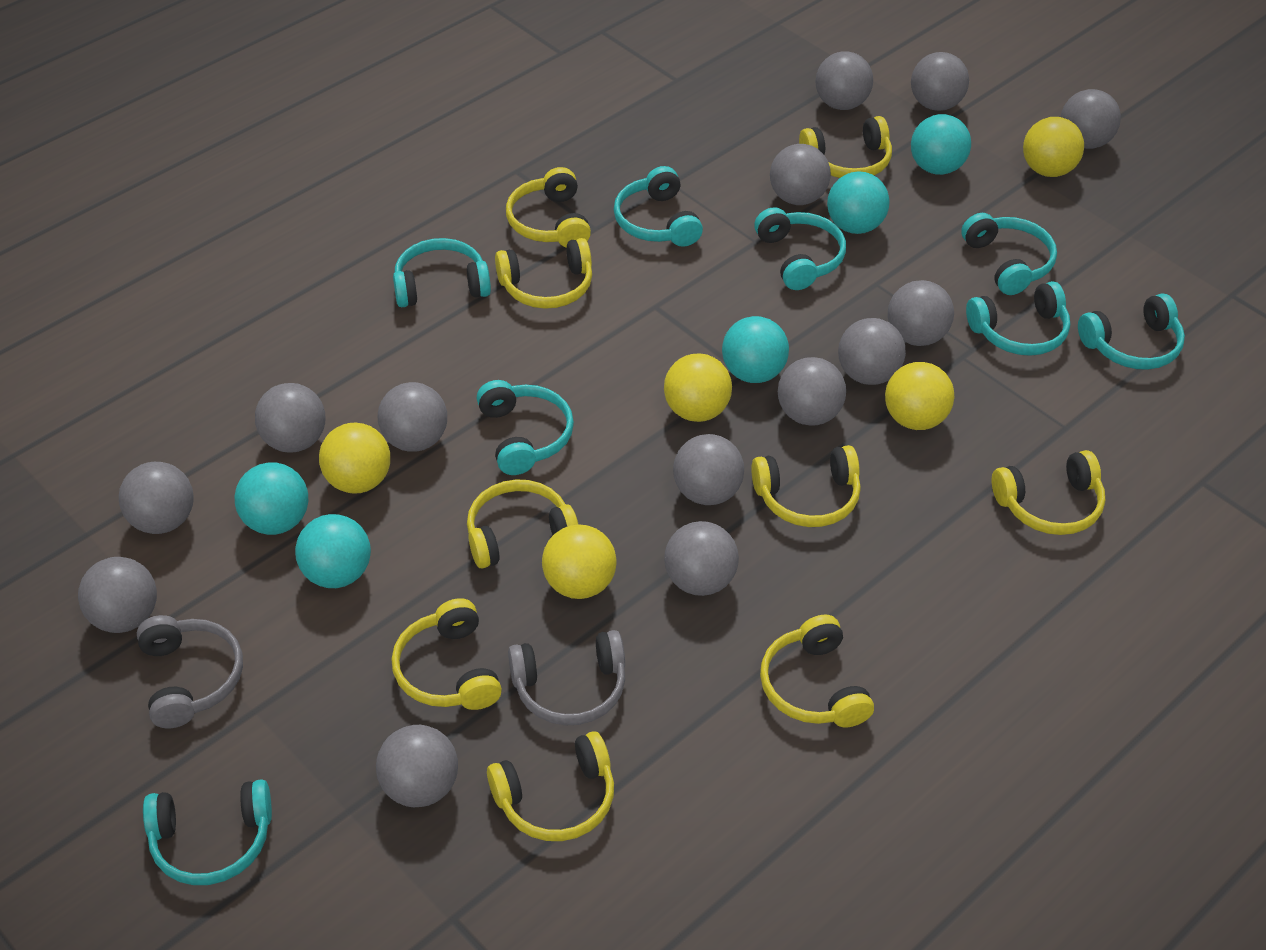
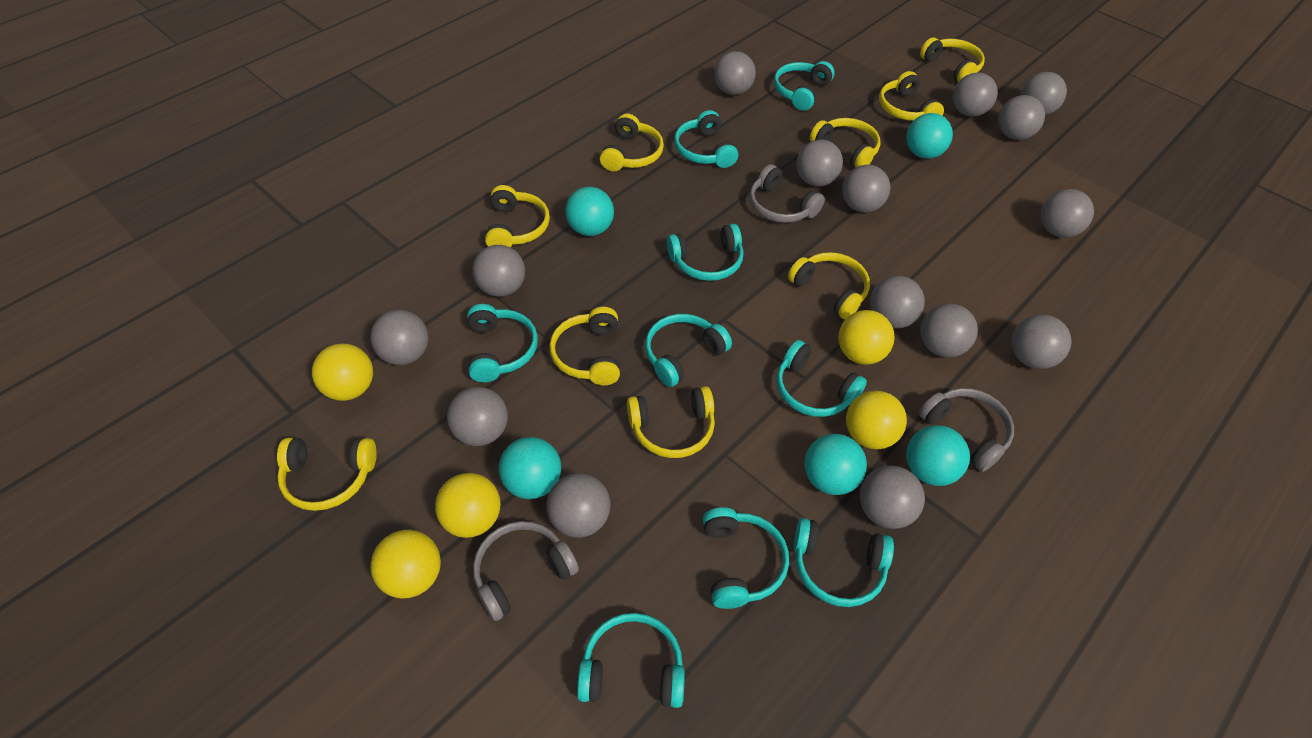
grey ball: [78,557,157,633] [119,462,194,534] [255,383,325,452] [376,725,458,807] [378,382,447,452] [664,521,739,596] [673,434,744,505] [770,144,831,205] [778,357,846,426] [815,51,873,110] [838,318,906,385] [888,280,954,346] [911,52,969,111] [1061,89,1121,149] = 14 -> [370,310,428,365] [447,387,508,446] [472,245,525,297] [546,473,611,538] [714,51,756,95] [796,140,843,187] [842,165,891,213] [860,466,925,529] [870,276,925,328] [920,303,978,358] [953,73,998,117] [998,95,1045,140] [1011,314,1072,369] [1021,72,1067,115] [1041,189,1094,237] = 15
grey headphones: [137,615,243,728] [508,630,625,725] = 2 -> [473,521,579,621] [750,164,825,223] [919,388,1014,472] = 3
turquoise headphones: [143,779,272,885] [393,238,491,307] [477,380,574,475] [614,166,703,247] [754,207,846,290] [961,213,1057,295] [966,281,1070,356] [1078,294,1185,370] = 8 -> [467,304,538,382] [577,613,685,708] [645,314,732,387] [667,224,744,281] [674,110,738,168] [702,507,789,609] [774,61,835,111] [776,340,867,417] [794,518,894,607] = 9

